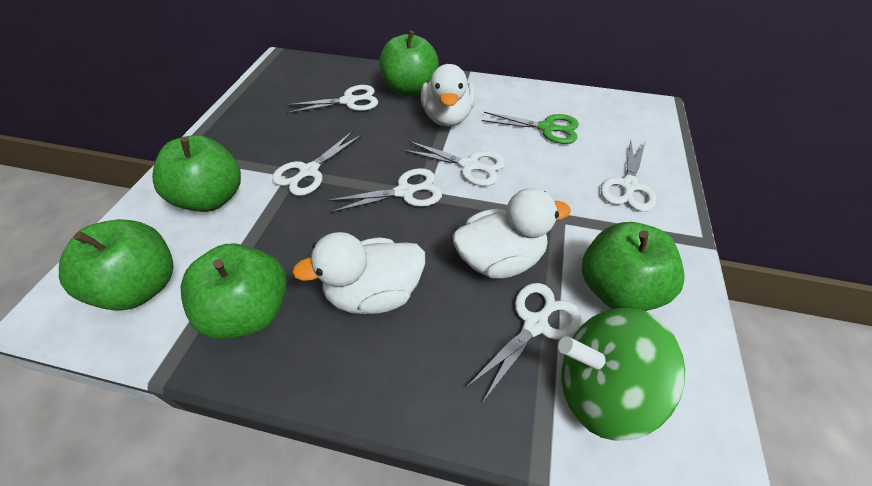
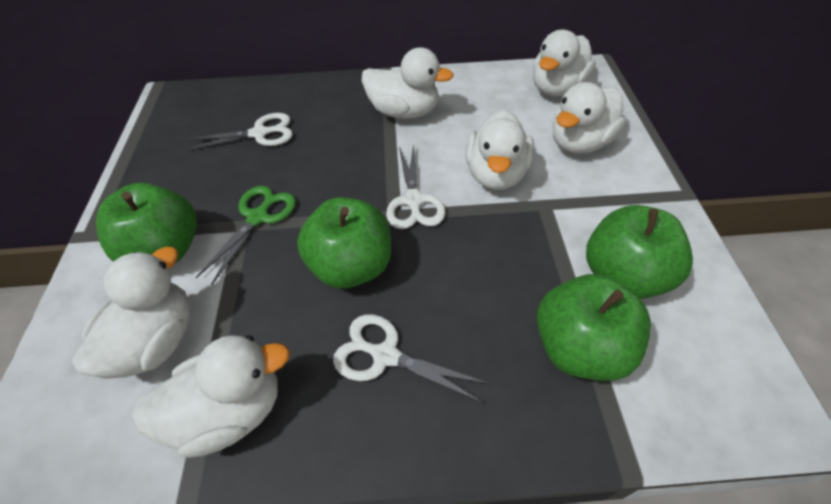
green apple: [59,219,173,311] [152,135,241,212] [181,244,287,340] [379,30,439,96] [582,222,685,311] = 5 -> [96,183,197,263] [297,197,391,288] [536,274,651,381] [586,205,693,299] = 4
green spinning top: [558,307,685,441] = 1 -> none = 0
white duck: [292,232,425,314] [421,64,475,127] [453,188,571,279] = 3 -> [72,247,190,379] [131,335,290,458] [362,47,453,119] [466,109,534,190] [533,30,596,96] [553,82,626,154] = 6
white scissors: [272,131,362,196] [286,85,378,113] [328,168,442,213] [403,141,505,186] [467,283,581,402] [601,140,657,212] = 6 -> [185,113,293,151] [333,314,490,403] [386,144,445,229] = 3

